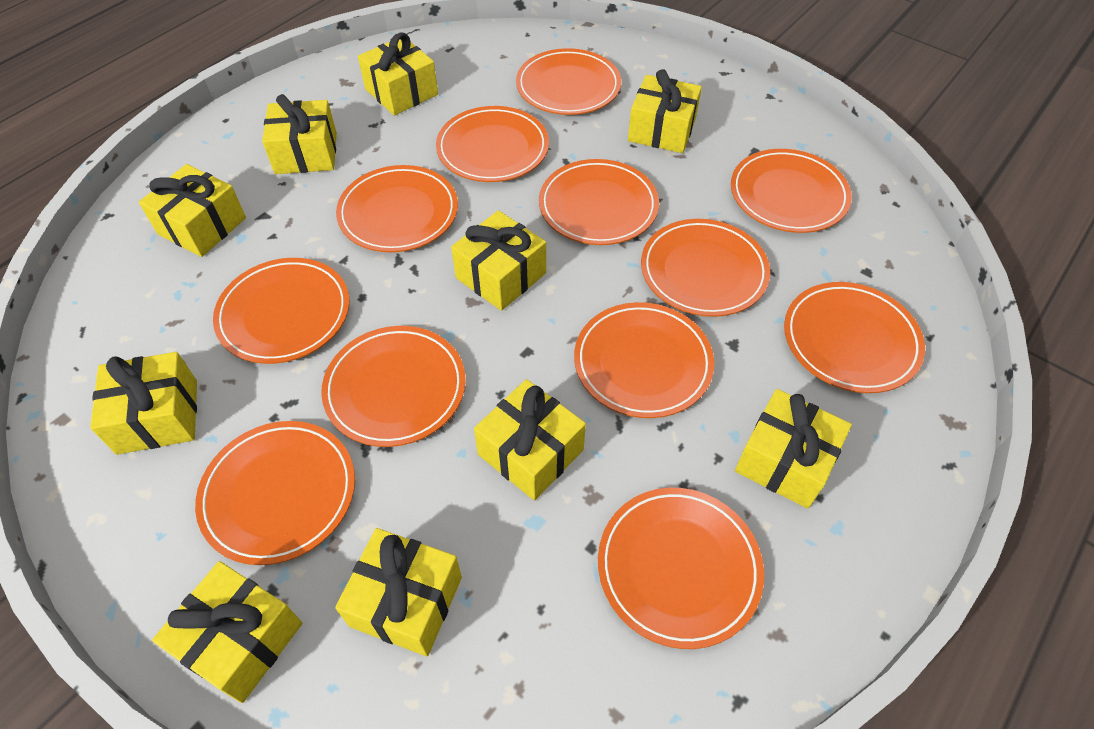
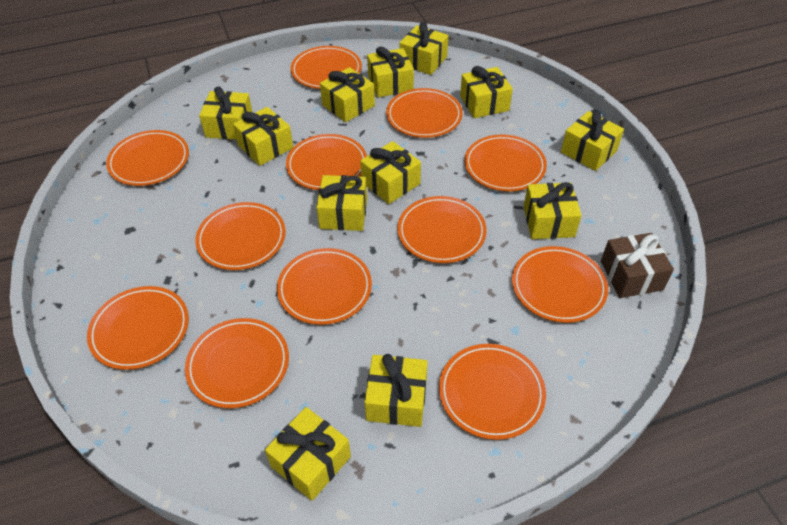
brown gift: none = 0 -> [601,233,674,298] = 1
yellow gift: [90,352,197,455] [139,164,246,257] [152,561,302,703] [262,94,337,174] [335,528,462,656] [358,32,438,116] [451,210,546,311] [474,379,586,501] [628,69,702,153] [735,389,852,509] = 10 -> [199,86,253,140] [233,107,293,166] [265,407,351,501] [316,175,367,231] [320,67,375,122] [360,141,421,204] [364,354,428,427] [367,47,414,97] [399,22,448,75] [460,66,513,118] [523,182,582,239] [561,110,624,171] = 12

